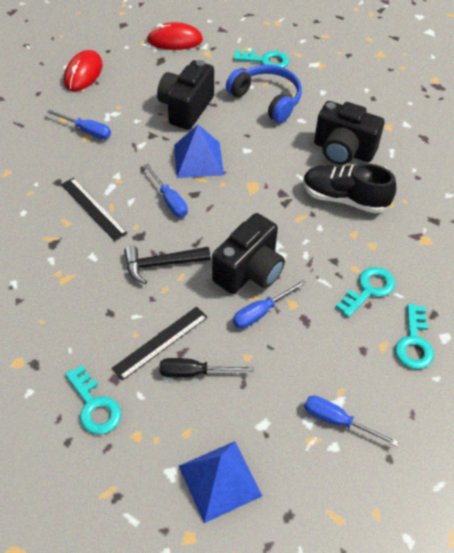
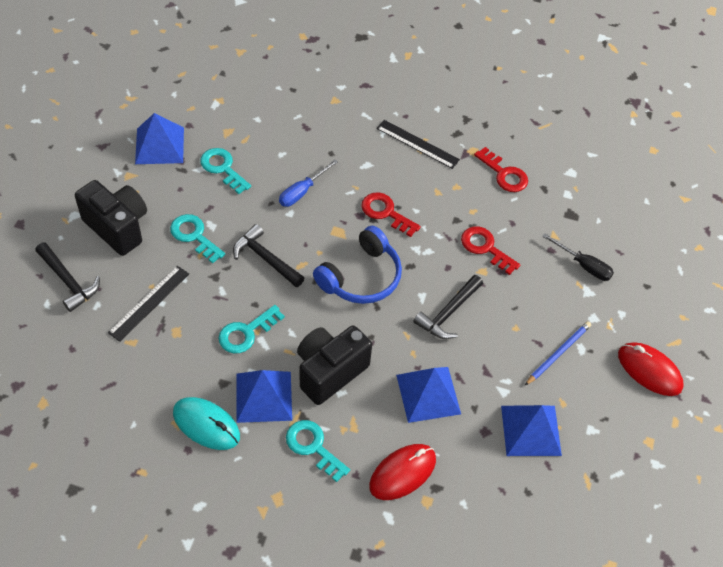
black camera: [157,60,214,130] [212,213,285,294] [314,101,385,165] = 3 -> [75,180,147,256] [297,326,372,405] = 2
black hammer: [124,246,211,284] = 1 -> [35,242,100,312] [233,224,304,287] [413,275,483,339] = 3
black shoe: [303,163,396,213] = 1 -> none = 0
blue pencil: none = 0 -> [525,321,591,385] = 1
blue pyramid: [174,125,224,178] [179,441,262,523] = 2 -> [135,113,184,164] [237,370,292,423] [396,367,461,423] [501,405,562,456] = 4
blue screwdriver: [47,109,111,139] [144,164,188,217] [233,280,306,328] [304,395,399,447] = 4 -> [279,160,338,207] = 1
red key: none = 0 -> [361,192,421,237] [461,226,520,275] [474,147,528,192] = 3
turquoise mouse: none = 0 -> [173,397,240,450] = 1

